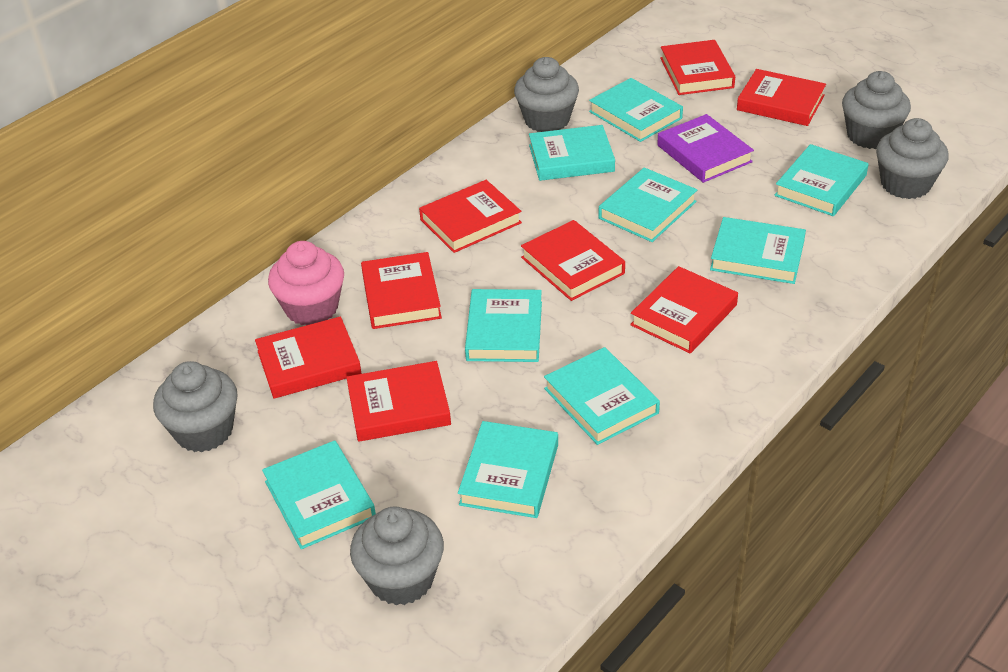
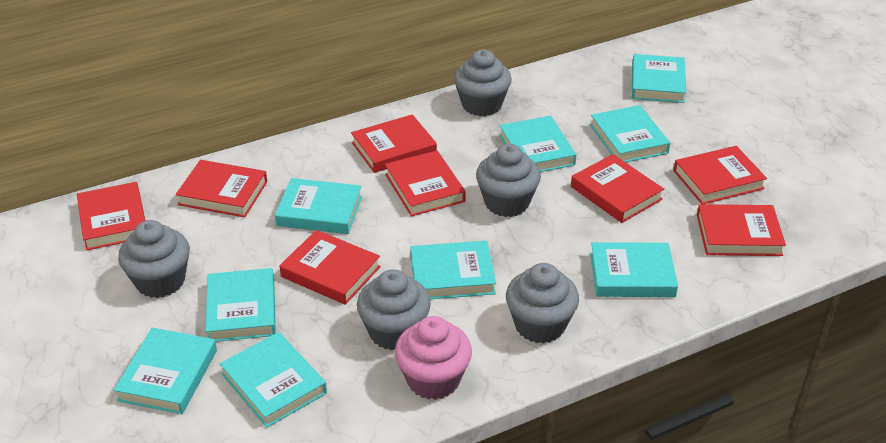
purple book: [657,114,754,183] = 1 -> none = 0

